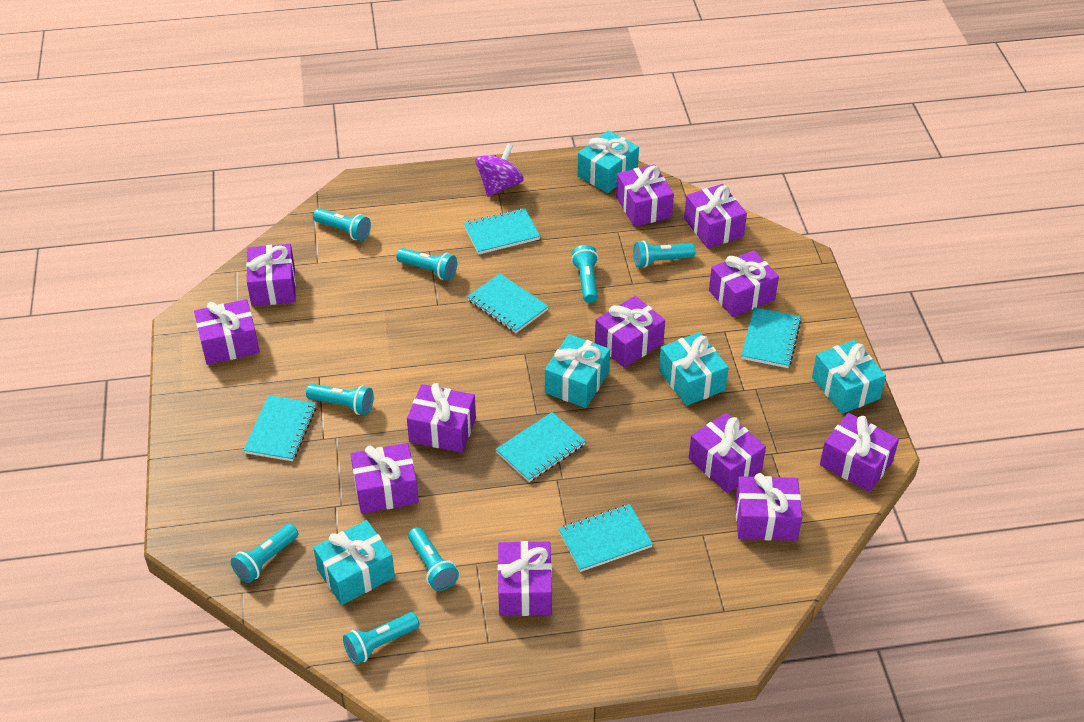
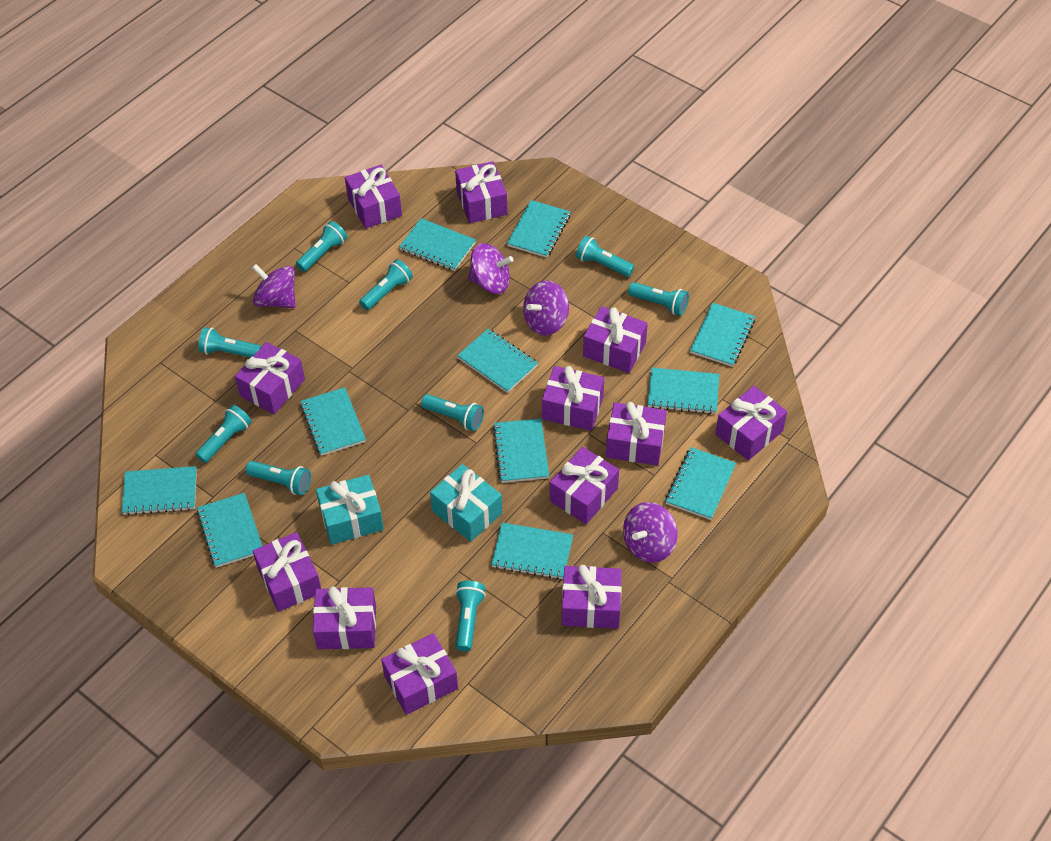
purple spinning top: [475,143,524,197] = 1 -> [252,264,296,308] [468,243,513,294] [523,280,569,336] [623,502,678,563] = 4
turquoise flashlight: [231,524,298,583] [306,384,374,415] [313,208,371,241] [343,612,420,664] [396,248,457,280] [408,527,459,591] [571,245,598,303] [633,240,695,268] = 8 -> [195,405,252,463] [198,327,262,358] [246,461,311,495] [296,221,347,272] [359,259,413,310] [421,394,484,431] [455,581,486,652] [576,236,634,277] [628,282,689,316] = 9
turquoise gift: [313,520,395,605] [545,334,610,408] [577,130,639,193] [659,332,729,406] [812,340,886,414] = 5 -> [316,475,384,545] [430,464,502,542] = 2
turquoise notebook: [244,395,316,461] [464,208,540,255] [467,274,549,333] [496,412,586,482] [559,504,653,572] [741,307,801,368] = 6 -> [122,466,197,515] [197,493,262,568] [300,387,366,456] [399,218,476,271] [457,329,538,393] [491,523,573,580] [493,418,549,483] [507,200,570,258] [647,367,719,414] [665,447,736,520] [690,303,755,367] = 11

